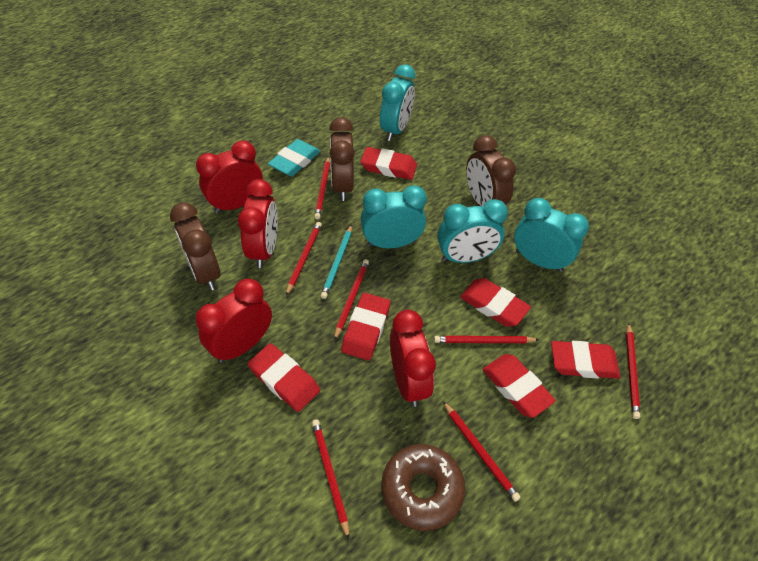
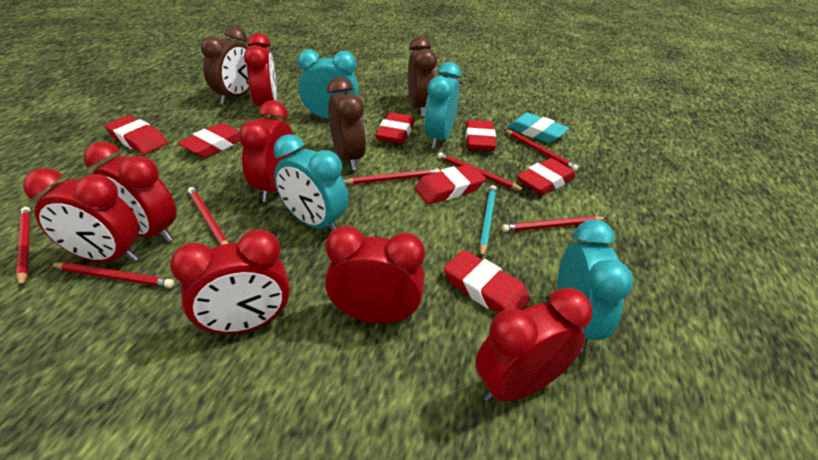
brown donut: [381,444,465,531] = 1 -> none = 0
red clock: [195,279,272,363] [196,141,263,214] [238,179,278,268] [390,310,436,407] = 4 -> [23,168,139,262] [84,142,177,242] [170,229,290,335] [239,100,295,202] [244,33,277,115] [325,226,425,324] [475,288,592,402] = 7
red eraser: [248,343,320,412] [341,293,391,360] [360,147,417,180] [460,278,531,327] [483,354,556,418] [551,341,620,379] = 6 -> [105,115,168,154] [178,123,240,158] [375,112,415,144] [414,164,486,204] [444,250,530,313] [465,120,496,151] [517,158,576,195] = 7

